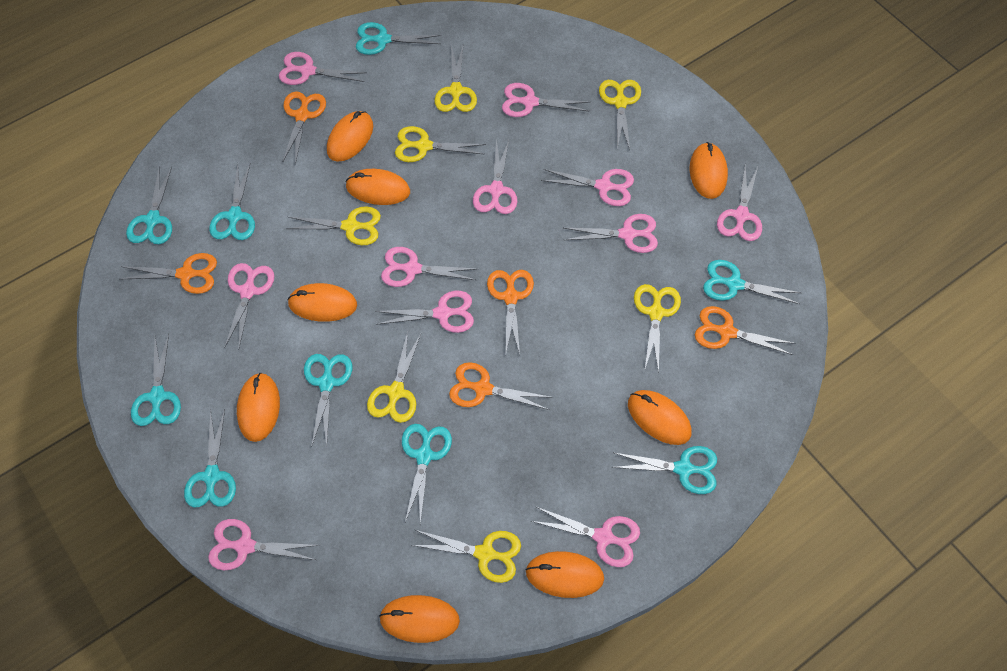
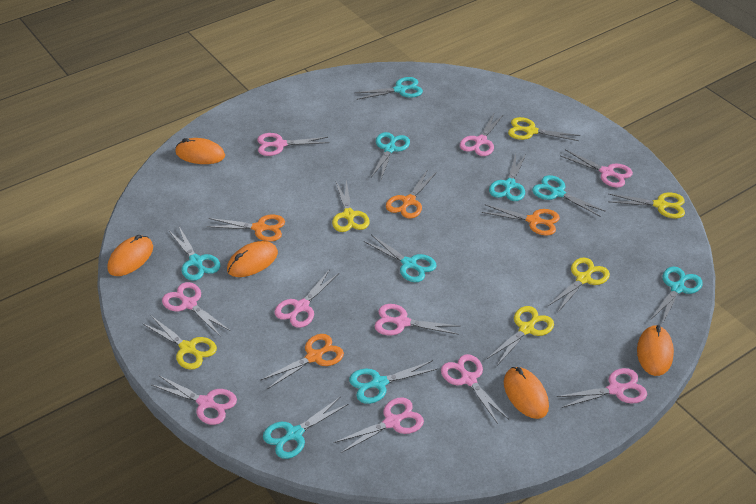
orange mouse: [237,373,280,442] [287,283,357,322] [327,111,373,162] [346,169,410,205] [379,595,460,643] [526,551,604,598] [628,390,692,445] [690,142,728,199] = 8 -> [107,235,153,276] [175,138,225,164] [227,241,278,277] [504,367,549,419] [637,325,674,376] = 5
orange scissors: [121,253,217,294] [282,92,326,165] [449,362,552,410] [487,270,534,355] [695,306,795,355] = 5 -> [206,215,285,242] [261,334,344,389] [386,169,437,219] [481,204,560,236] = 4
pink scissors: [208,519,319,570] [224,263,274,348] [279,52,367,85] [375,291,474,333] [381,247,476,287] [473,139,517,214] [502,83,590,117] [531,507,640,567] [541,169,634,206] [564,214,658,253] [717,165,762,241] = 11 -> [152,375,237,425] [162,282,230,337] [257,133,329,156] [274,269,339,328] [334,397,424,453] [375,304,459,335] [441,354,509,424] [460,114,504,156] [557,368,647,408] [561,149,633,188] = 10
yellow scissors: [286,206,381,245] [367,331,421,423] [395,126,486,162] [412,530,521,583] [434,45,477,112] [599,80,641,150] [634,284,681,373] = 7 -> [142,316,217,370] [332,180,370,232] [487,306,554,366] [508,117,580,141] [548,258,610,312] [608,193,685,218] = 6

